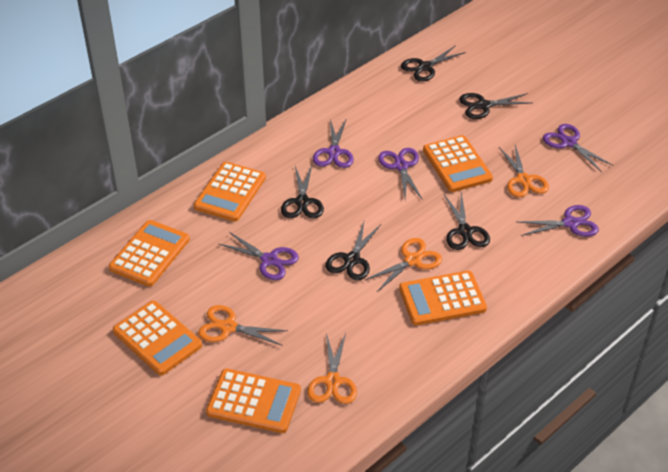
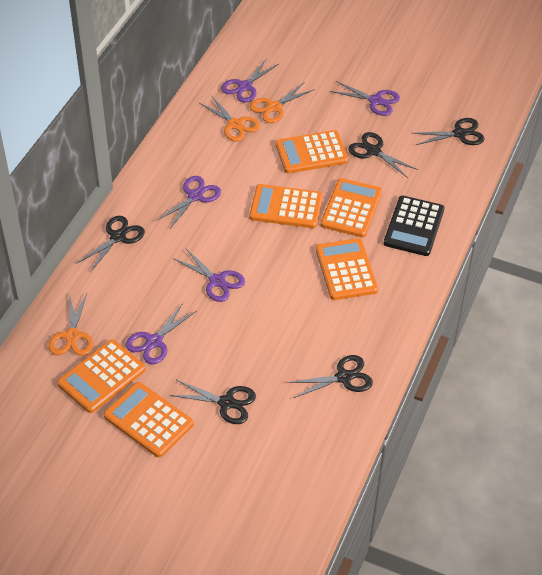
black calculator: none = 0 -> [384,196,444,256] = 1
orange scissors: [198,305,288,345] [307,333,357,404] [365,238,442,292] [499,145,549,197] = 4 -> [49,293,93,356] [199,95,260,142] [249,83,315,123] = 3

